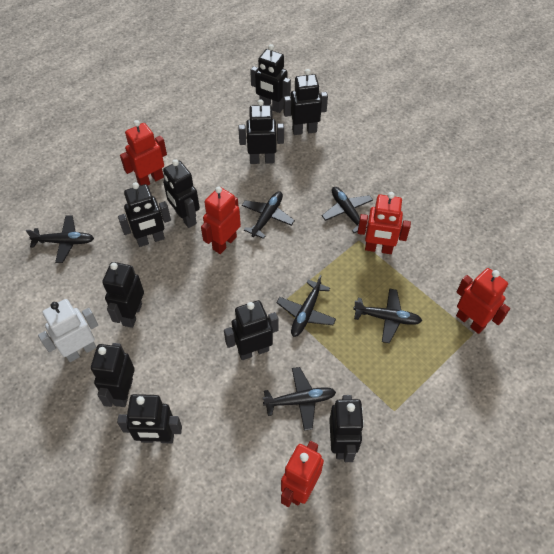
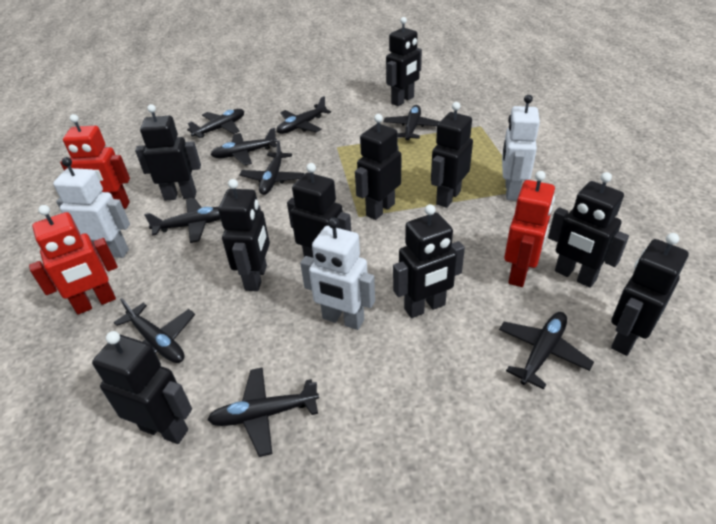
black plane: [26,216,94,263] [242,191,295,239] [263,367,336,431] [277,275,336,337] [322,187,373,233] [353,288,422,343] = 6 -> [114,298,195,363] [144,198,220,243] [187,109,244,138] [207,367,319,457] [210,128,277,165] [239,140,304,195] [277,96,331,134] [383,105,440,140] [499,312,594,390] = 9
red robot: [120,120,167,185] [201,186,241,254] [281,441,324,507] [357,192,411,254] [456,268,510,334] = 5 -> [29,205,118,315] [60,114,130,209] [504,171,555,287] = 3
white robot: [38,299,98,362] = 1 -> [53,157,130,258] [300,217,375,330] [502,95,540,201] = 3

